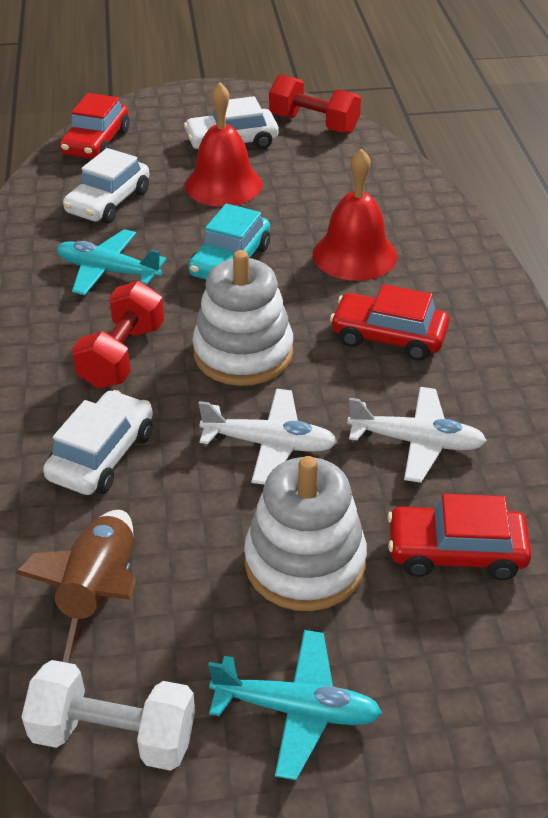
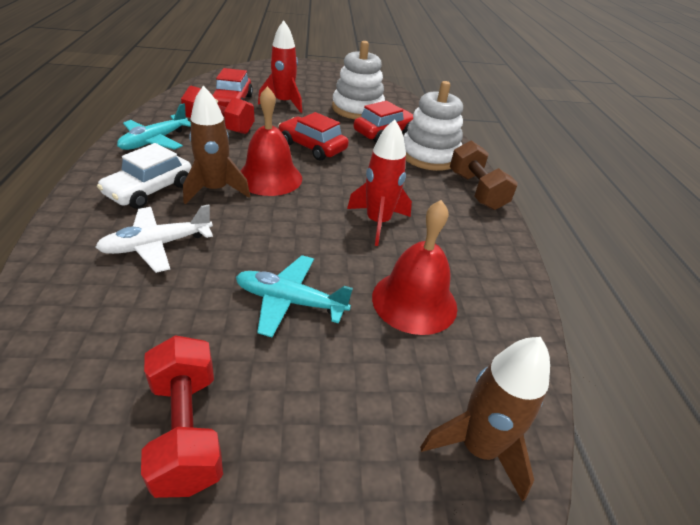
brown dumbbell: none = 0 -> [450,140,518,210] = 1
brown rocket: [15,510,136,663] = 1 -> [183,86,250,204] [420,337,550,502] = 2
red rocket: none = 0 -> [258,20,302,113] [347,119,412,246] = 2
turquoise car: [189,204,270,280] = 1 -> none = 0
white car: [43,390,153,495] [63,148,149,224] [184,96,279,149] = 3 -> [97,143,192,209] = 1
white dumbbell: [22,660,195,771] = 1 -> none = 0
white plane: [199,389,338,485] [347,387,487,483] = 2 -> [95,205,213,273] = 1

